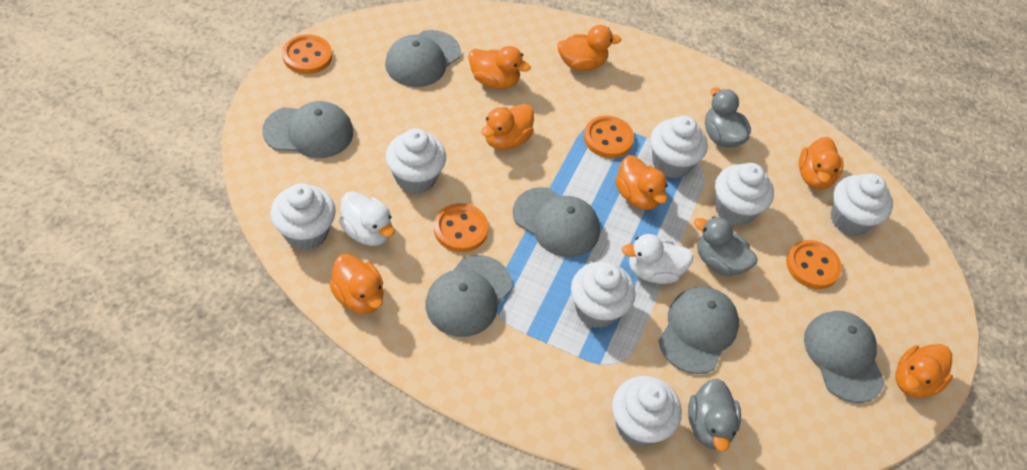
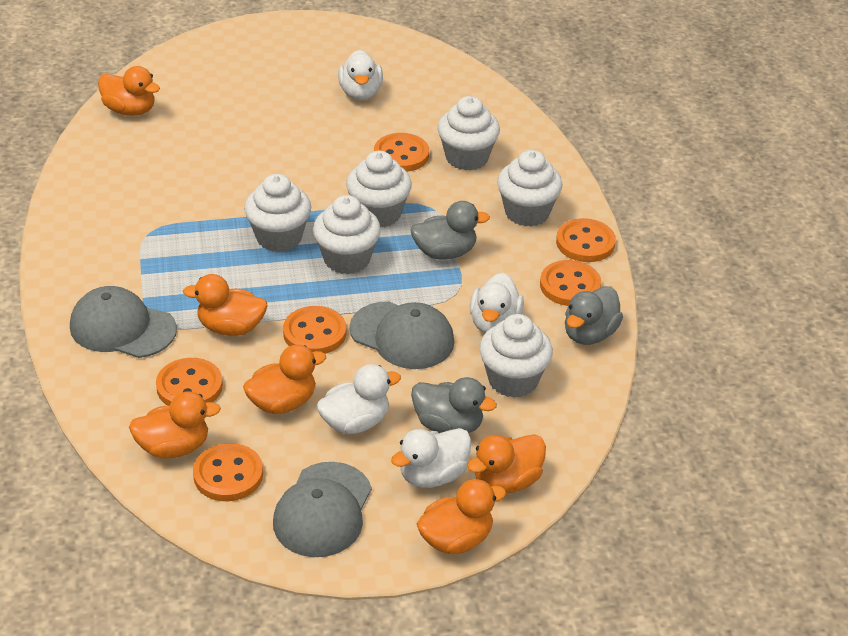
grey cap: [262,101,353,158] [385,30,461,87] [425,255,512,337] [513,187,600,257] [659,286,739,374] [804,311,885,403] = 6 -> [70,286,177,358] [273,462,372,557] [349,301,454,369] = 3
orange button: [282,34,332,74] [434,203,488,252] [584,116,634,158] [786,240,842,289] = 4 -> [156,358,223,406] [193,443,263,501] [283,306,346,354] [374,133,429,172] [540,260,601,306] [556,218,616,262] = 6
orange duck: [329,254,384,314] [468,46,531,89] [481,104,534,150] [557,25,621,71] [615,155,668,210] [799,137,843,190] [896,344,953,398] = 7 -> [98,66,160,116] [129,391,221,458] [183,274,268,336] [243,345,326,414] [417,479,506,554] [467,434,546,494] = 6
white cupcake: [271,183,336,250] [386,128,446,194] [571,262,636,328] [612,376,682,447] [651,116,708,179] [715,163,774,226] [831,174,893,236] = 7 -> [244,174,311,252] [313,195,381,274] [346,151,412,227] [437,96,500,171] [479,314,553,398] [497,150,563,227] = 6
white duck: [339,191,394,246] [622,234,694,284] = 2 -> [317,364,401,434] [338,50,383,100] [391,428,471,488] [470,273,524,333] = 4

